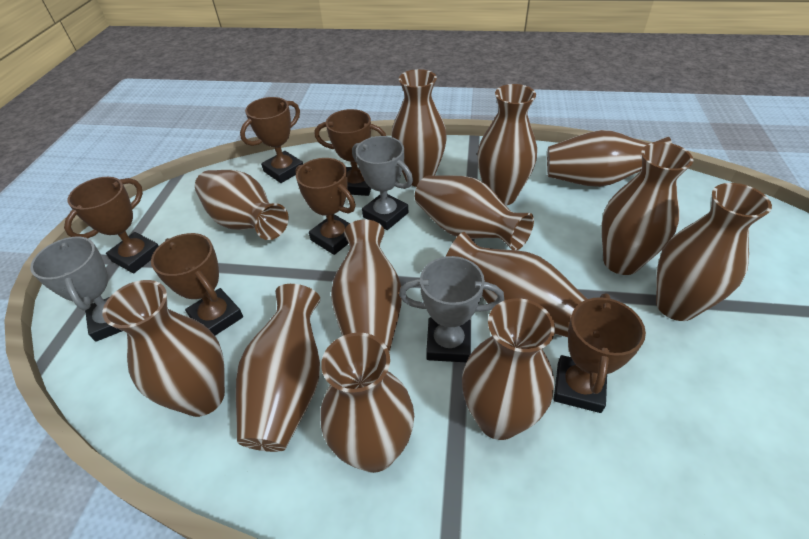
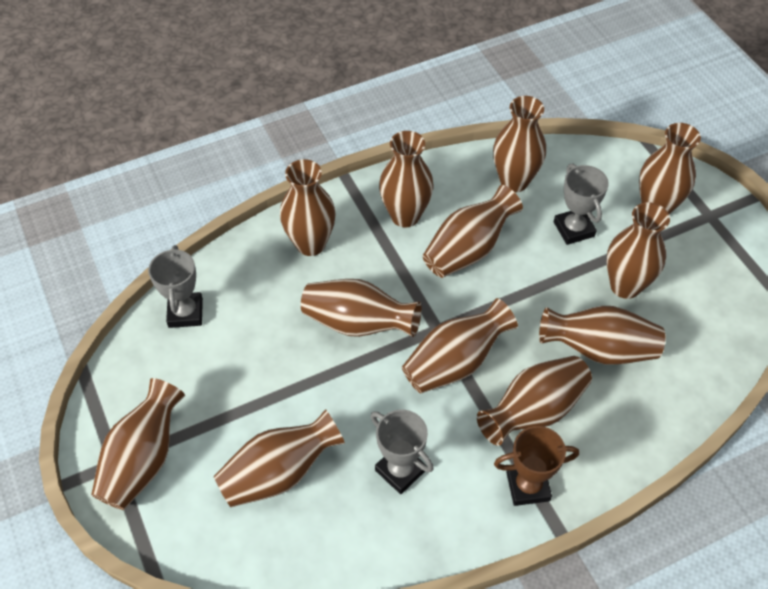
brown trophy: [64,177,159,273] [151,233,243,336] [240,97,303,183] [295,158,356,255] [315,109,386,196] [553,293,646,413] = 6 -> [494,426,579,506] = 1
brown vase: [102,280,225,417] [195,170,289,240] [236,284,320,452] [320,332,414,473] [331,219,402,352] [391,69,447,187] [415,175,534,250] [446,232,587,337] [462,298,555,440] [477,84,537,206] [547,130,672,187] [602,142,693,275] [656,183,772,321] = 13 -> [91,378,185,510] [214,409,345,507] [280,159,336,256] [301,279,421,337] [379,131,434,227] [402,298,518,394] [423,185,523,278] [477,356,592,446] [493,96,546,193] [539,306,666,365] [606,202,670,299] [639,123,701,215] = 12

